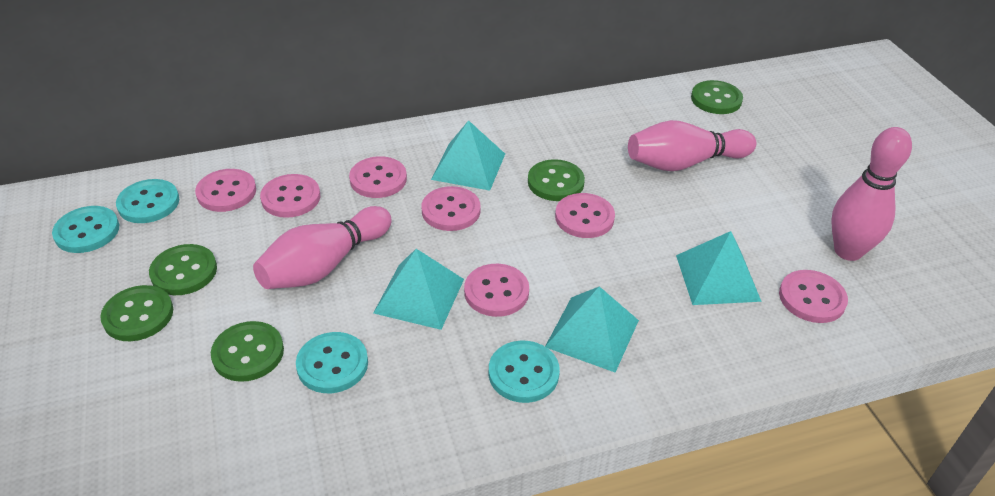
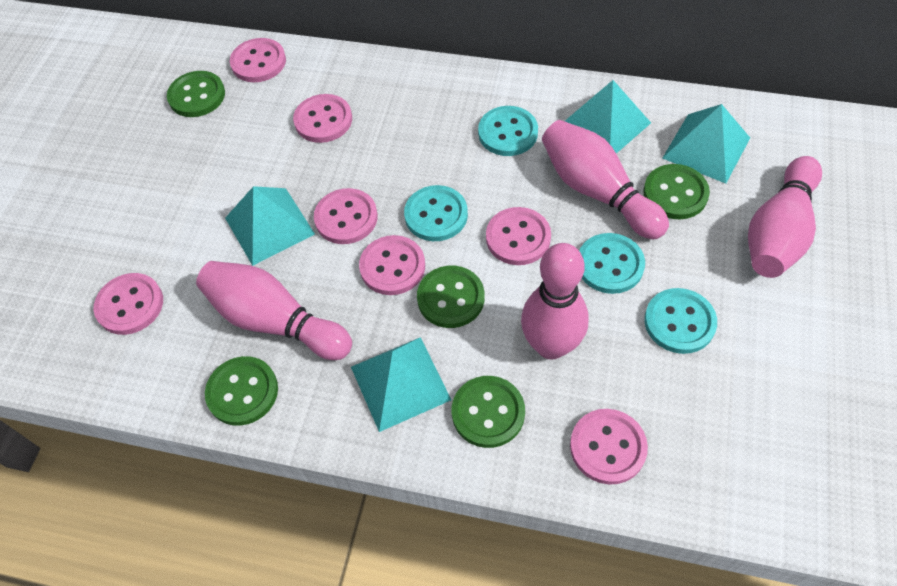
pink bowling pin: [253,206,391,289] [628,120,756,171] [831,127,912,261] = 3 -> [196,261,352,360] [521,243,589,359] [542,120,669,239] [748,156,822,278] = 4

